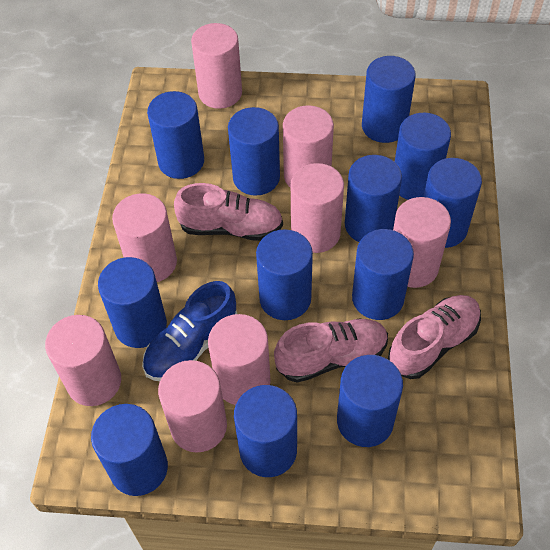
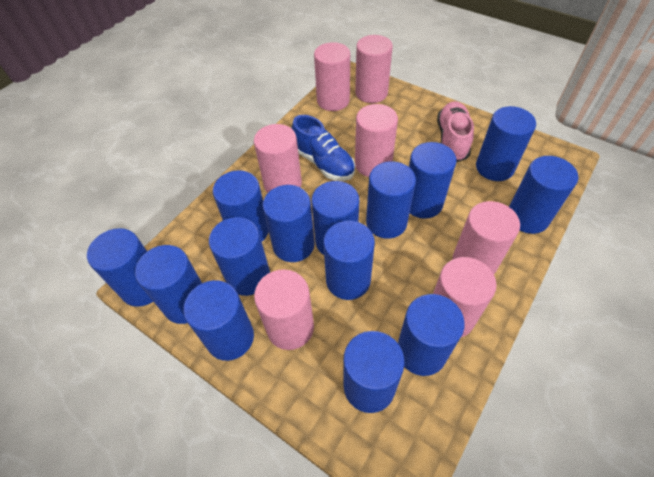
blue cylinder: [91,404,168,496] [98,257,167,348] [147,91,204,179] [228,107,280,196] [234,385,297,477] [256,229,313,320] [337,355,403,447] [345,155,402,242] [352,229,414,320] [362,56,416,143] [395,113,451,200] [424,158,482,248] = 12 -> [87,228,153,307] [135,245,202,324] [183,280,254,361] [209,217,270,296] [213,170,269,241] [263,185,315,262] [312,181,359,255] [323,221,375,300] [343,331,405,413] [366,161,416,239] [398,294,465,376] [409,142,457,219] [476,106,536,181] [509,156,578,234] = 14
pink cylinder: [45,315,121,406] [112,193,177,282] [158,360,227,453] [191,23,242,109] [208,314,271,405] [283,105,334,188] [291,163,344,253] [393,197,451,288] = 8 -> [254,124,302,193] [254,269,314,350] [314,42,350,111] [355,35,393,103] [355,104,398,177] [433,257,497,337] [452,201,520,274] = 7
pink shoe: [174,183,283,241] [274,318,388,383] [388,295,481,379] = 3 -> [437,101,474,162] = 1

